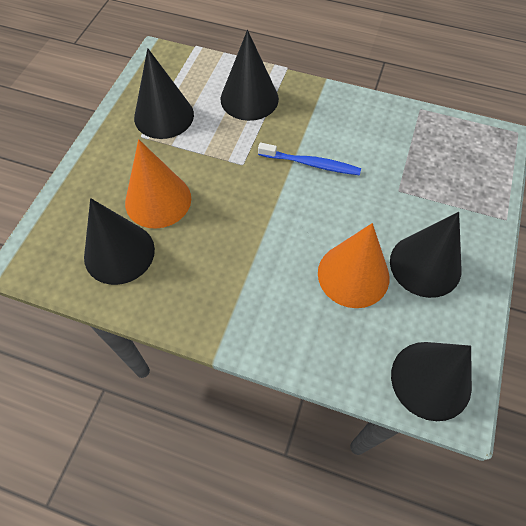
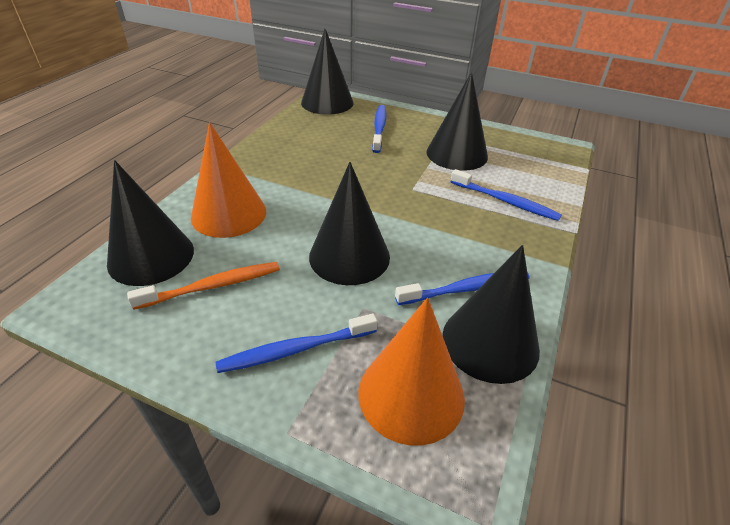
blue toothbrush: [258,143,361,175] = 1 -> [216,314,377,373] [372,105,386,153] [395,272,530,305] [451,169,562,221] = 4
orange toothbrush: none = 0 -> [127,262,280,310] = 1

